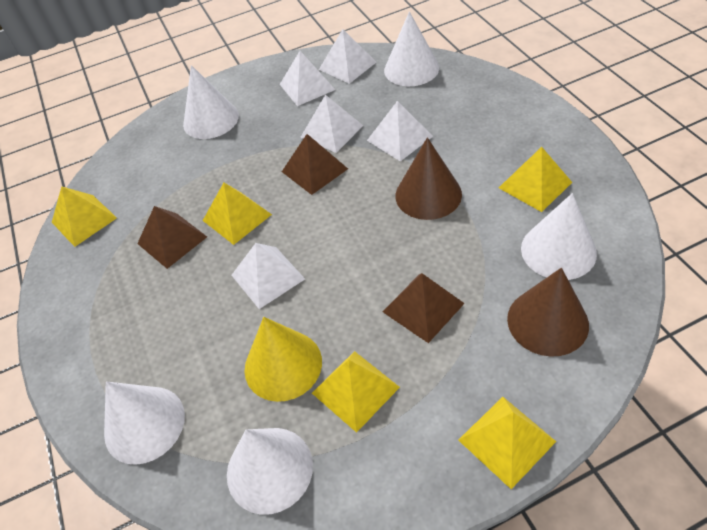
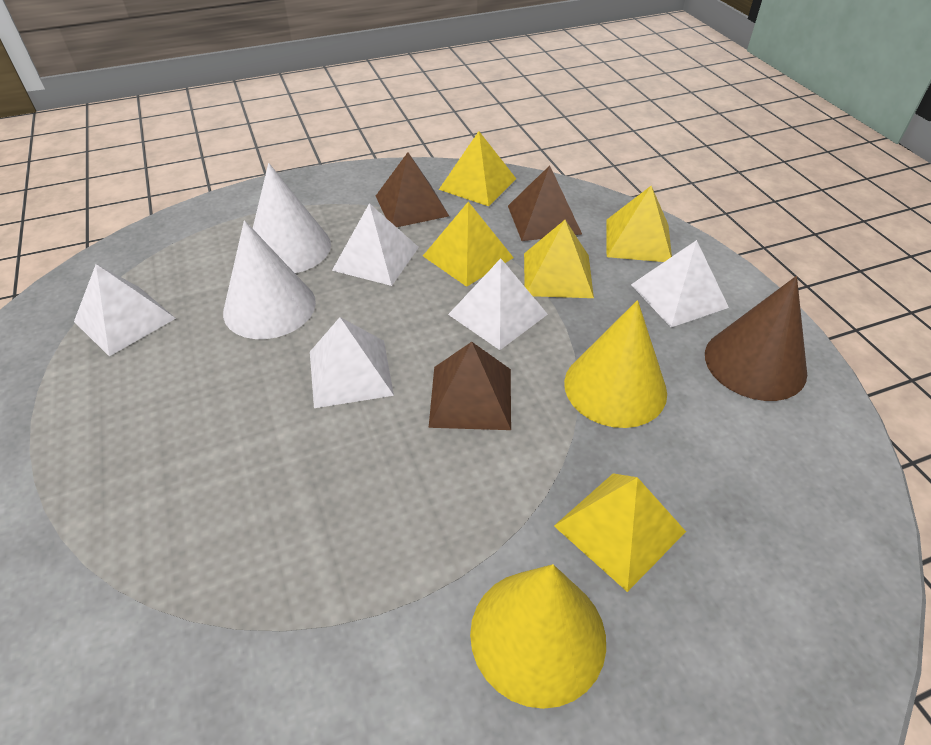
brown cone: [395,137,462,220] [507,268,589,357] = 2 -> [705,276,807,401] = 1
white cone: [104,381,185,465] [183,65,239,139] [227,428,313,515] [384,11,439,86] [521,193,597,280] = 5 -> [223,220,316,339] [253,163,331,273] = 2
yellow cone: [245,317,322,402] = 1 -> [470,564,606,709] [564,300,667,428] = 2

